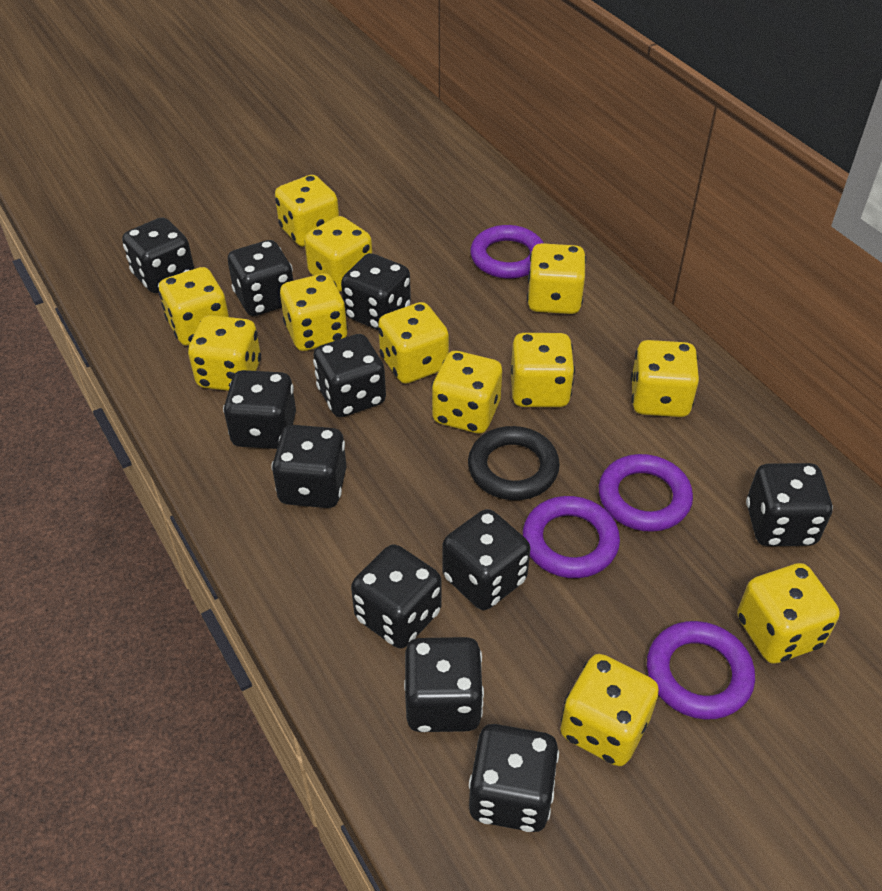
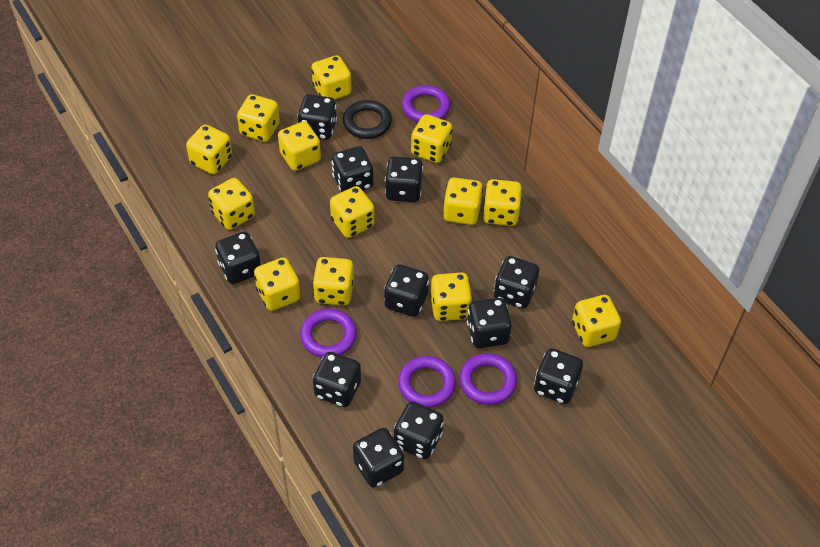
yellow dice: [159,267,229,346] [188,315,261,391] [275,175,339,247] [280,274,348,351] [304,216,372,292] [378,302,449,384] [432,351,502,434] [511,333,575,407] [527,243,586,314] [560,654,659,766] [631,340,699,417] [737,563,840,664] = 12 -> [186,125,232,174] [208,178,255,230] [237,94,280,142] [254,257,301,311] [278,121,321,171] [311,55,352,100] [312,257,354,305] [330,186,375,238] [411,114,453,163] [430,272,472,321] [443,177,483,225] [483,179,522,226] [572,295,621,347] = 13

